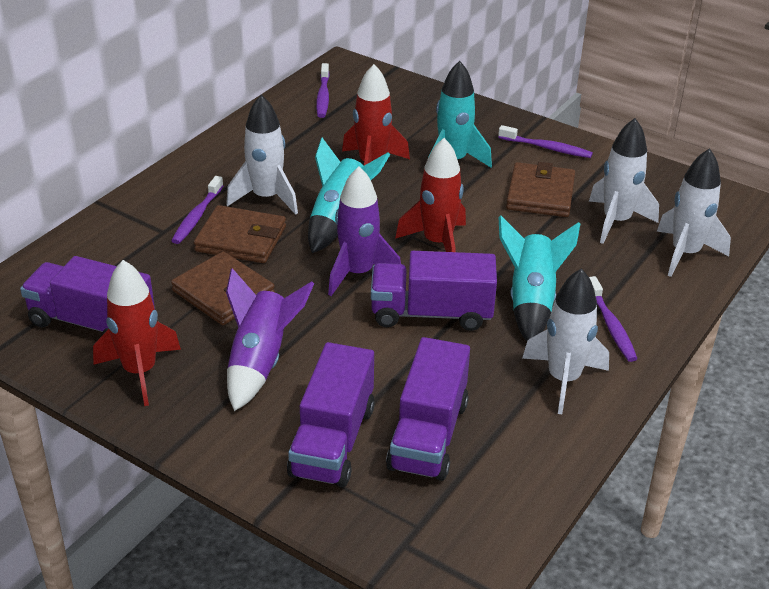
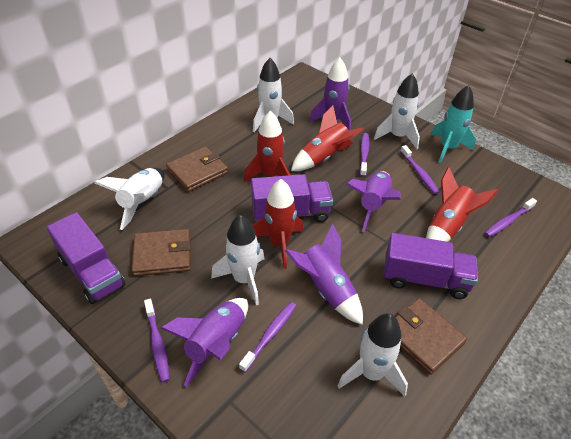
purple rocket: [226,268,314,411] [328,166,401,296] = 2 -> [160,298,248,387] [285,224,363,325] [309,58,351,130] [346,171,401,232] = 4
purple toothbrush: [171,176,223,244] [316,63,330,118] [498,125,593,158] [589,276,638,362] = 4 -> [144,299,170,383] [239,302,296,372] [360,133,369,177] [400,145,439,194] [485,198,537,237] = 5
purple truck: [20,256,155,335] [287,342,375,487] [371,251,497,331] [386,337,470,481] = 4 -> [47,212,126,304] [251,174,333,222] [384,233,478,299] = 3
red rocket: [93,260,181,406] [342,64,410,165] [395,138,466,252] = 3 -> [244,111,290,183] [253,179,303,269] [291,105,364,171] [426,167,499,242] = 4
turquoise rocket: [308,138,390,253] [428,61,492,167] [498,215,580,341] = 3 -> [431,85,476,163] = 1
white rocket: [226,95,298,215] [522,268,609,414] [589,118,659,244] [657,148,731,277] = 4 -> [94,168,164,230] [211,215,264,305] [253,58,294,132] [338,313,408,397] [374,73,420,149] = 5

